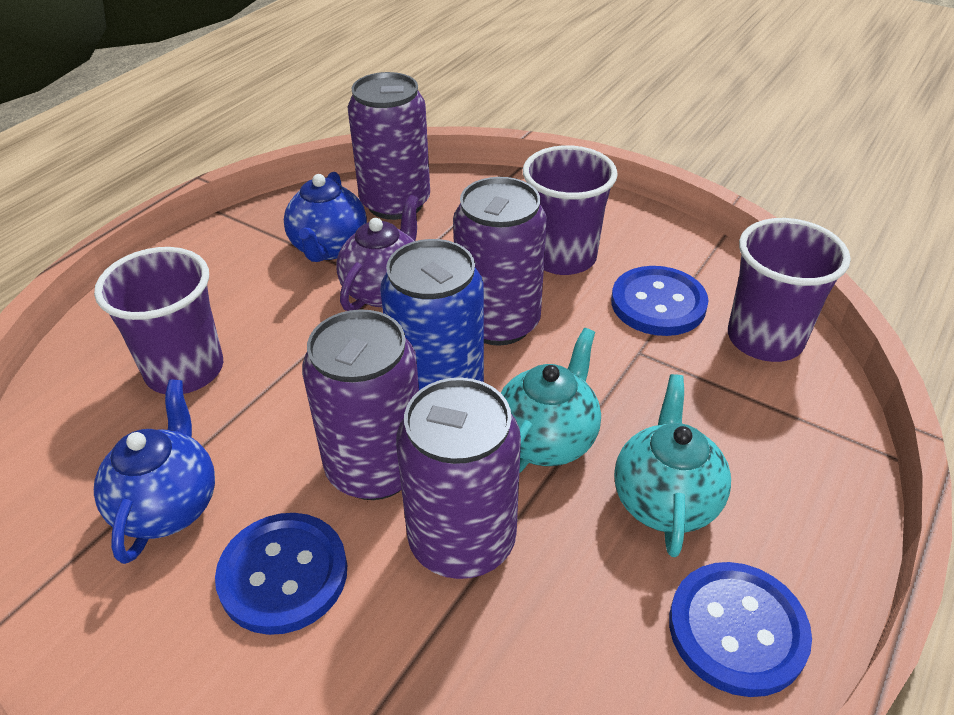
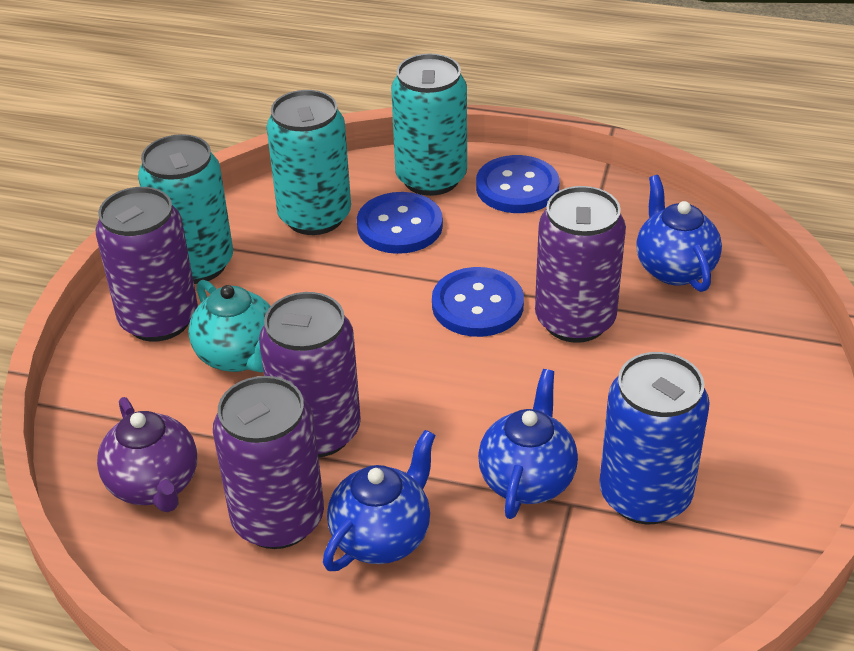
blue teapot: [94,379,215,564] [284,172,367,262] = 2 -> [323,430,436,571] [478,369,578,519] [636,175,722,292] = 3
purple cup: [94,247,223,394] [523,145,618,275] [728,218,851,362] = 3 -> none = 0
turquoise can: none = 0 -> [138,134,233,284] [266,90,351,235] [391,54,467,196] = 3
turquoise teapot: [501,327,601,474] [614,374,731,557] = 2 -> [188,280,271,372] = 1

